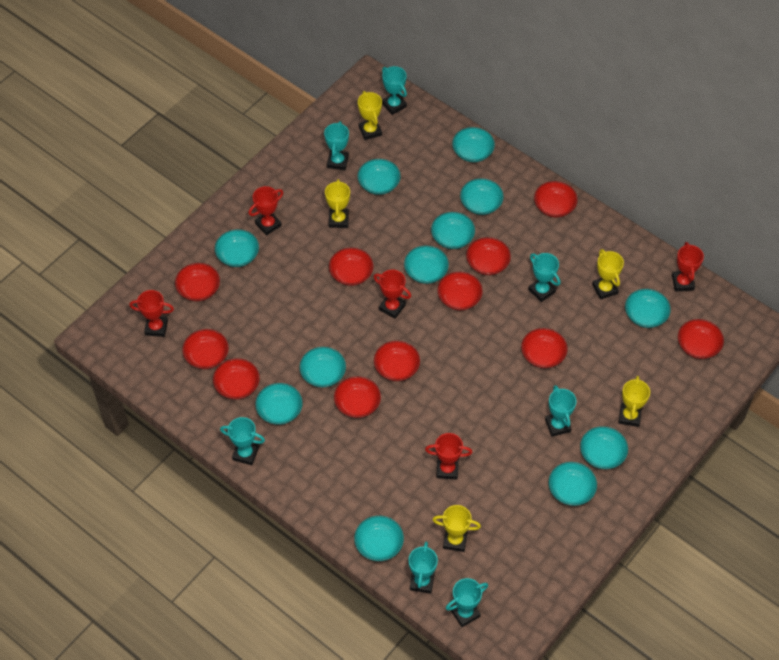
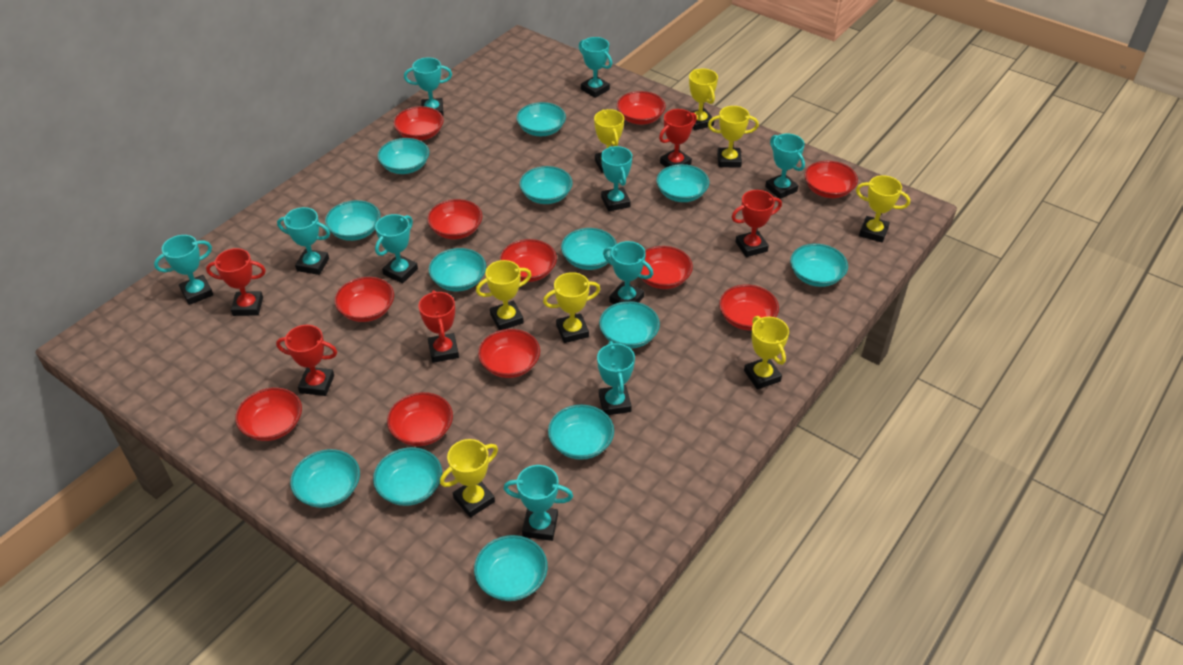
turquoise bowl: [215,229,259,267] [255,383,303,425] [300,347,346,387] [354,516,404,561] [358,159,401,195] [404,246,449,284] [431,212,475,249] [452,127,495,162] [460,178,504,215] [549,462,597,506] [580,426,628,469] [625,289,671,328] = 12 -> [290,449,360,508] [325,200,381,241] [373,447,442,506] [377,138,429,174] [428,248,486,292] [474,535,548,601] [516,102,566,136] [519,166,573,204] [548,405,614,460] [561,228,617,270] [599,301,660,349] [656,164,709,202] [790,244,848,287] = 13
turquoise trophy: [220,417,265,465] [324,121,349,170] [382,66,407,115] [409,541,438,594] [446,578,488,627] [528,253,560,302] [545,385,576,437] = 7 -> [154,235,214,305] [277,207,330,275] [375,214,418,284] [404,57,452,116] [503,465,573,541] [579,37,612,98] [597,341,635,415] [601,146,632,212] [603,241,653,304] [765,134,805,199] = 10
yellow trophy: [325,179,350,228] [358,91,382,140] [433,505,481,552] [592,249,624,300] [618,376,650,427] = 5 -> [440,439,498,518] [476,260,531,330] [543,272,600,343] [594,109,624,173] [689,69,718,130] [708,106,759,168] [744,316,789,390] [856,175,910,242] = 8

